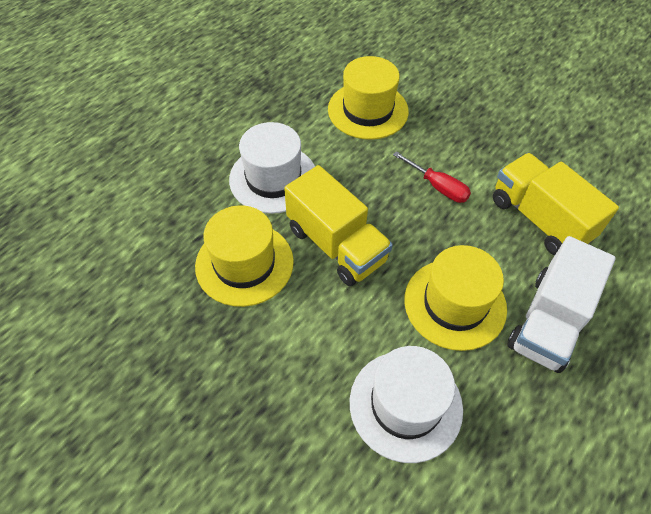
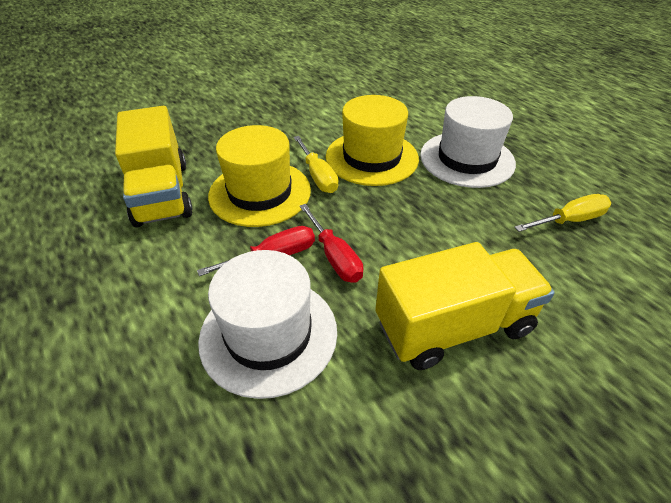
red screwdriver: [393,152,471,203] = 1 -> [197,226,315,276] [300,204,363,283] = 2
white truck: [507,236,616,373] = 1 -> none = 0
yellow hat: [195,205,294,307] [328,56,409,140] [404,245,507,351] = 3 -> [208,125,311,227] [326,95,419,186] = 2
yellow screwdriver: none = 0 -> [294,136,339,193] [515,194,611,232] = 2

